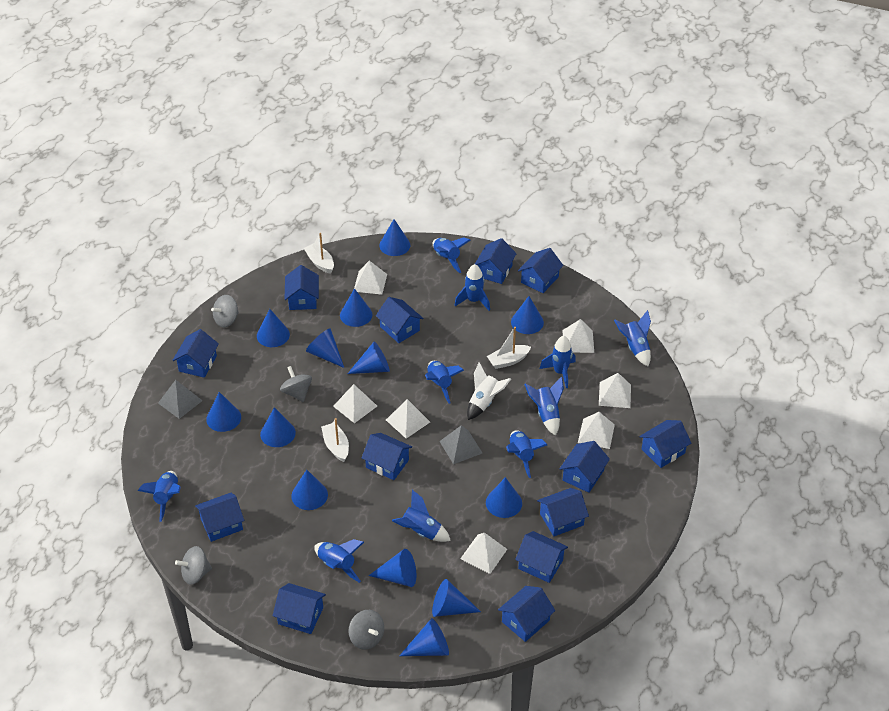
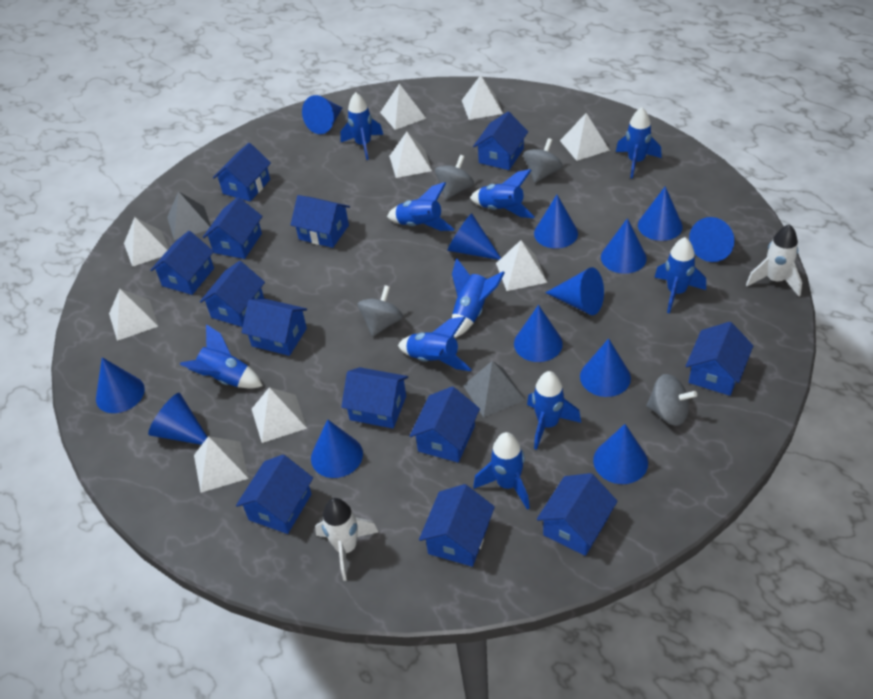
white boat: [304,233,334,274] [321,418,349,462] [487,327,531,369] = 3 -> none = 0
white pyramid: [333,384,377,423] [354,260,387,295] [386,399,430,438] [460,533,507,574] [562,319,594,353] [578,412,615,449] [599,373,631,408] = 7 -> [109,289,158,341] [124,217,169,267] [194,436,249,493] [252,387,307,443] [380,84,426,130] [389,132,432,178] [462,75,503,120] [496,240,547,291] [560,113,610,161] = 9
white rocket: [467,362,511,420] = 1 -> [315,498,378,581] [746,224,802,296] = 2

